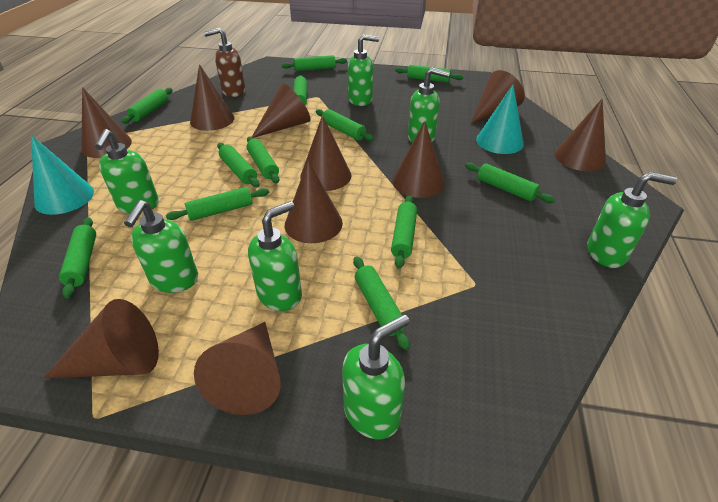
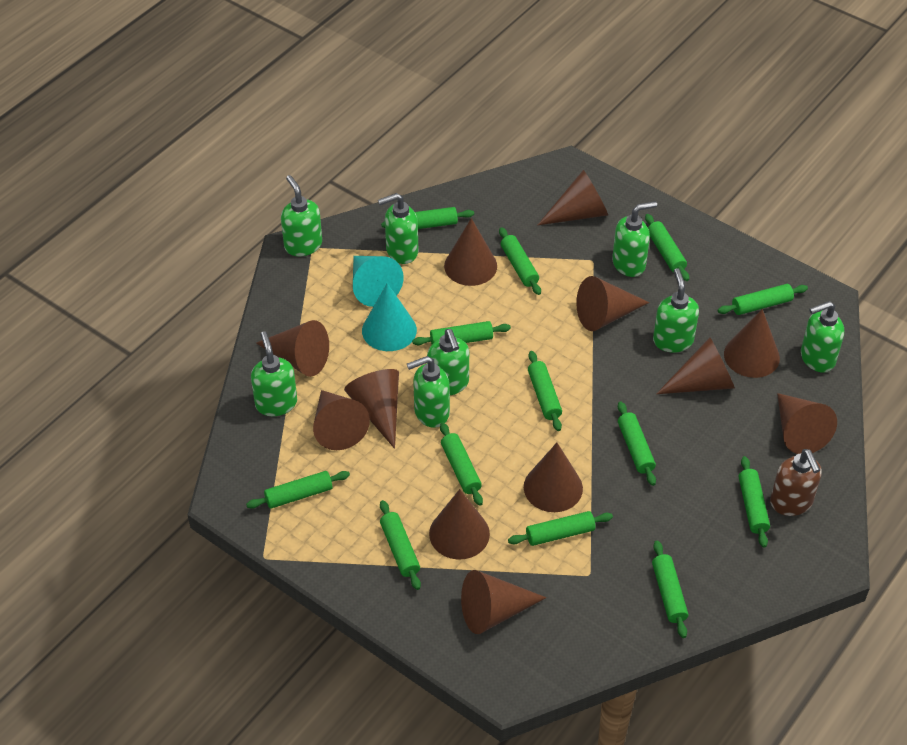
brown cone: [44,299,159,378] [81,87,132,158] [190,64,234,131] [194,322,281,415] [252,83,311,138] [285,160,343,243] [300,115,352,191] [392,121,445,198] [471,70,525,124] [555,99,606,171] = 10 -> [256,320,329,377] [313,390,370,450] [344,369,399,449] [429,489,490,560] [444,218,497,286] [461,570,547,634] [524,443,583,512] [538,170,608,225] [576,276,649,331] [656,337,735,394] [724,309,780,378] [777,393,837,454] = 12
green rolling pin: [59,217,96,299] [121,88,173,124] [166,187,269,221] [217,143,259,187] [246,136,279,183] [282,55,347,71] [293,75,307,105] [316,109,374,141] [353,256,410,350] [391,195,417,269] [395,65,463,83] [465,163,555,203] = 12 -> [246,471,350,509] [380,500,421,590] [381,207,474,229] [412,321,511,345] [440,423,483,506] [499,227,541,295] [508,511,613,546] [528,351,562,431] [618,401,656,486] [645,214,689,281] [652,540,688,638] [718,284,808,315] [739,456,770,548] = 13
green soap dispenser: [95,129,159,214] [124,200,198,293] [248,201,302,311] [342,314,410,439] [348,35,379,106] [408,67,450,143] [587,172,677,268] = 7 -> [251,331,297,416] [281,175,322,256] [378,193,418,264] [407,356,450,428] [427,329,469,395] [612,201,657,277] [653,268,699,353] [801,301,844,373] = 8

